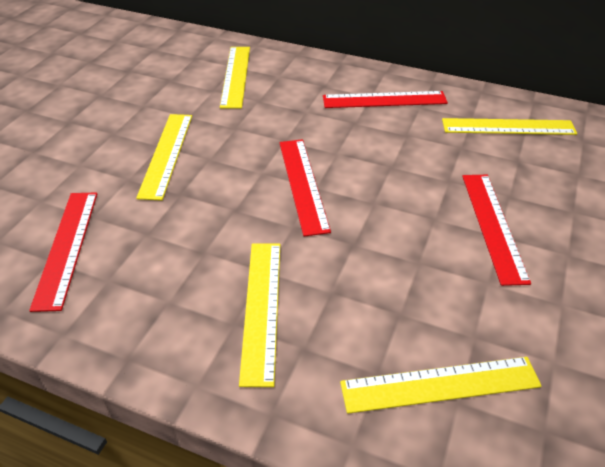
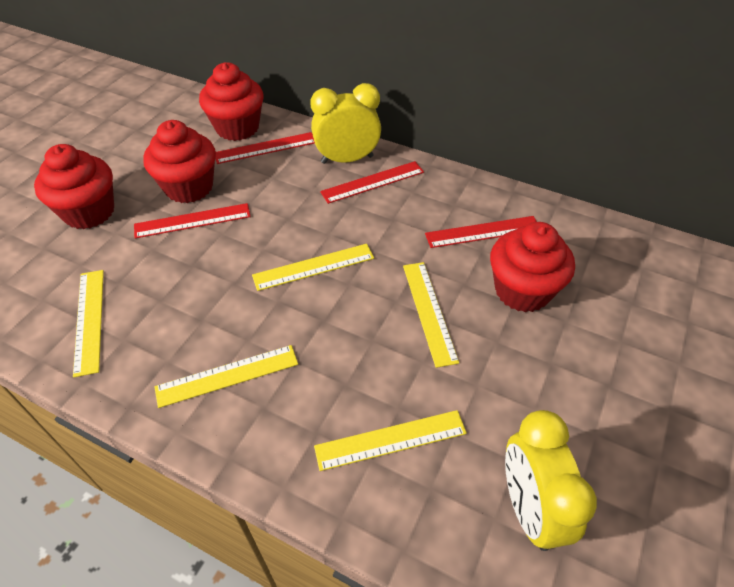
red cupcake: none = 0 -> [34,144,114,229] [143,120,216,203] [199,62,264,141] [490,222,575,313] = 4
yellow clock: none = 0 -> [311,83,381,164] [505,410,597,551] = 2

